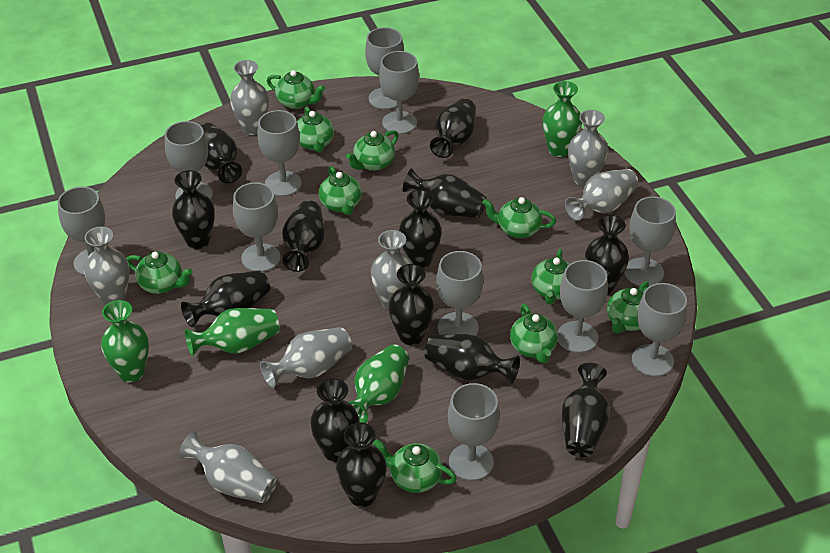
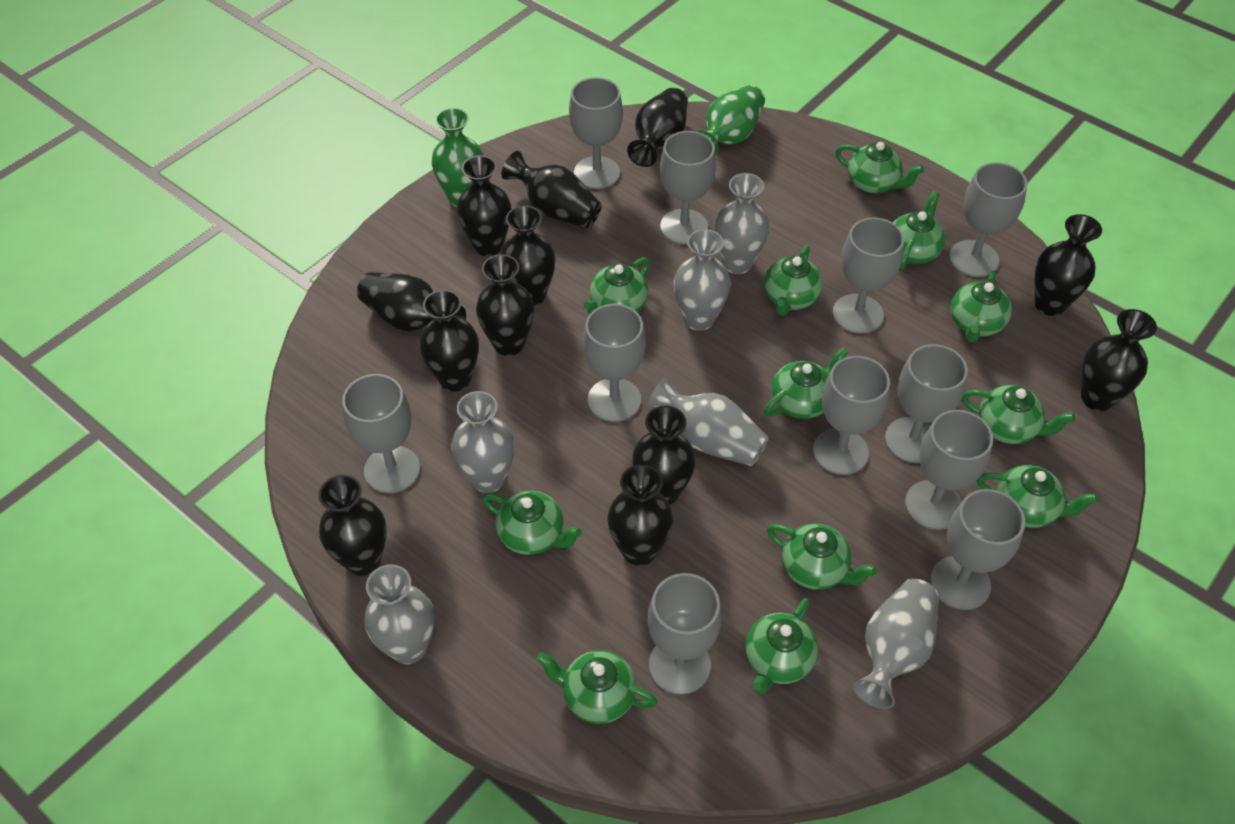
black vase: [172,170,215,249] [181,270,270,327] [200,123,242,183] [282,200,325,272] [310,378,360,462] [336,422,387,507] [389,264,434,345] [399,190,442,269] [403,168,487,218] [425,334,520,384] [430,98,476,158] [562,363,610,457] [585,215,629,294] = 13 -> [318,475,387,576] [357,272,466,332] [419,290,479,392] [457,155,511,256] [476,254,534,356] [500,205,556,306] [502,151,602,228] [607,464,673,566] [627,88,688,167] [632,406,696,505] [1035,214,1102,316] [1081,309,1157,411] = 12
green teapot: [126,251,193,294] [267,70,325,109] [297,106,334,152] [319,166,362,215] [346,130,399,171] [373,439,457,493] [482,197,556,238] [510,304,558,364] [532,249,570,305] [607,281,649,333] = 10 -> [482,491,582,555] [536,650,657,724] [584,257,649,315] [745,598,818,694] [764,245,823,316] [764,347,848,419] [767,524,877,590] [835,142,924,193] [893,191,945,270] [950,271,1012,342] [962,385,1075,444] [977,465,1098,528] = 12
green vase: [101,300,149,382] [185,308,280,356] [348,344,409,423] [543,81,582,157] = 4 -> [431,108,484,207] [696,85,765,156] = 2
grey vase: [84,226,130,305] [178,432,277,503] [230,60,269,135] [260,327,352,388] [371,230,413,310] [565,169,638,221] [568,110,609,187] = 7 -> [364,564,435,664] [451,391,515,493] [648,376,769,466] [674,229,731,331] [714,173,769,274] [853,579,939,709] = 6

